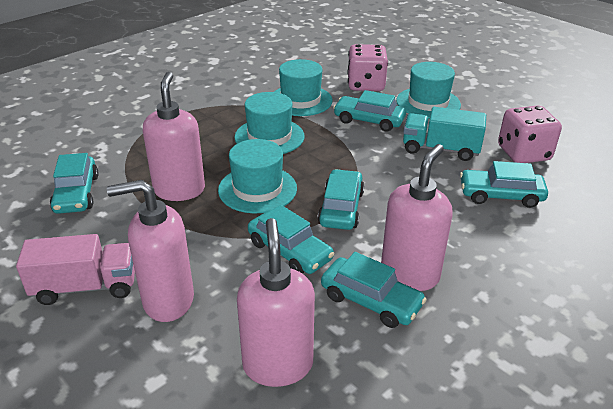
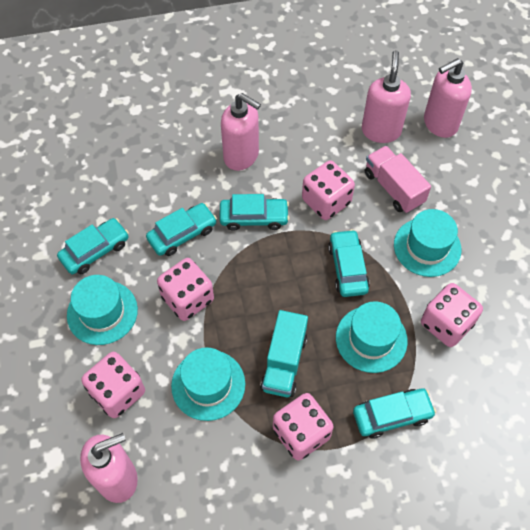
pink dice: [347,44,388,91] [498,105,562,163] = 2 -> [81,352,145,418] [157,258,214,321] [273,393,334,460] [302,160,355,220] [421,283,483,347] = 5
turquoise car: [50,153,98,214] [248,205,334,274] [317,169,364,230] [321,252,427,328] [333,90,406,132] [460,161,548,208] = 6 -> [57,218,129,274] [146,203,217,256] [220,194,289,231] [328,229,370,297] [353,388,436,438] = 5

